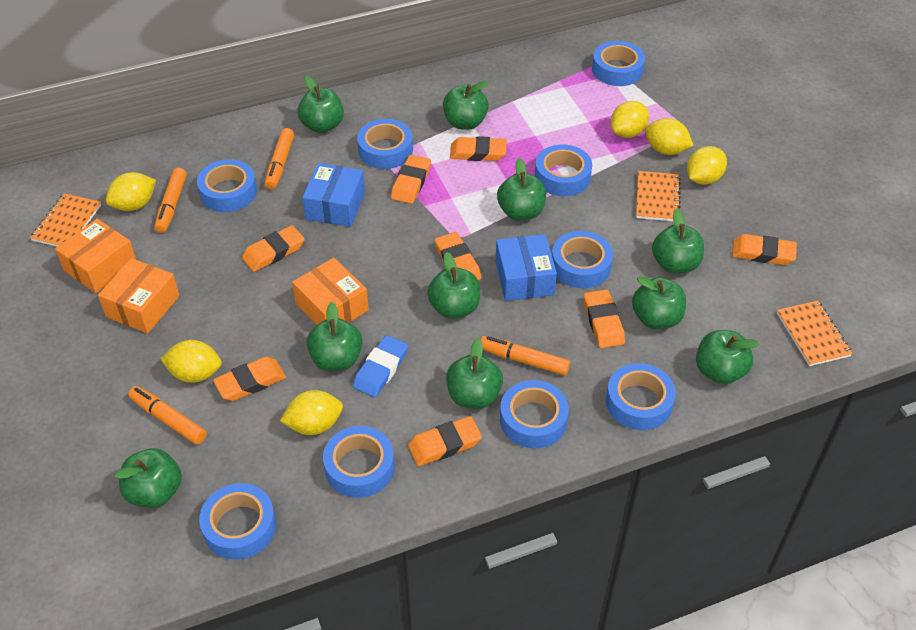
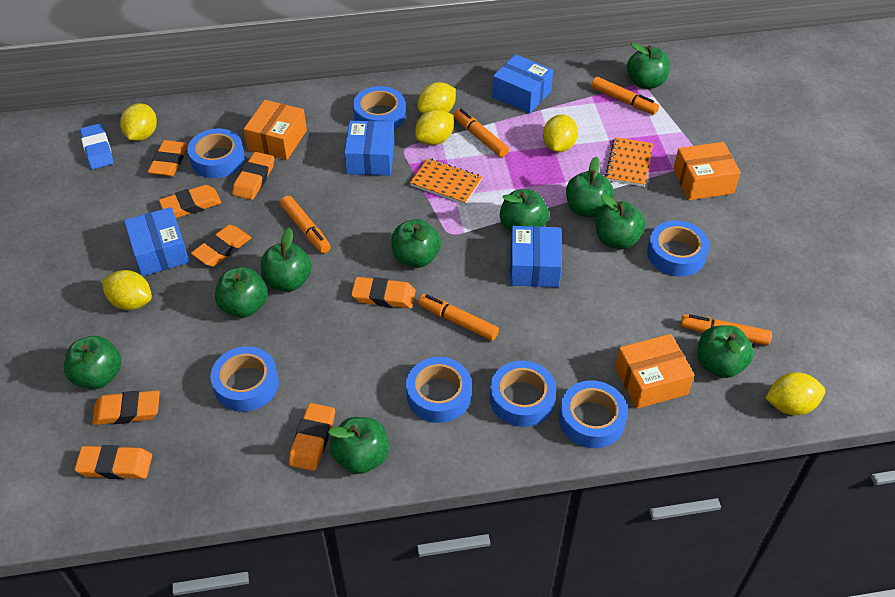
blue box: [302,163,365,227] [496,234,557,301] = 2 -> [124,207,189,276] [344,121,395,176] [492,54,553,114] [510,226,562,287] = 4
blue tape: [197,159,257,212] [199,483,276,560] [323,426,394,498] [357,119,413,169] [500,380,569,448] [535,144,592,196] [552,231,613,288] [592,41,645,86] [606,363,676,430] = 9 -> [188,129,245,178] [210,346,279,412] [353,86,406,130] [406,357,472,423] [490,361,556,427] [559,380,628,448] [647,220,709,277] = 7
orange marker: [128,386,207,445] [154,168,187,233] [265,128,294,189] [481,336,570,375] = 4 -> [280,196,331,253] [418,294,499,341] [453,109,509,157] [591,77,659,114] [680,314,772,346] = 5
orange notebook: [30,193,101,247] [636,171,680,221] [777,301,853,366] = 3 -> [410,158,482,205] [605,137,653,187] = 2

